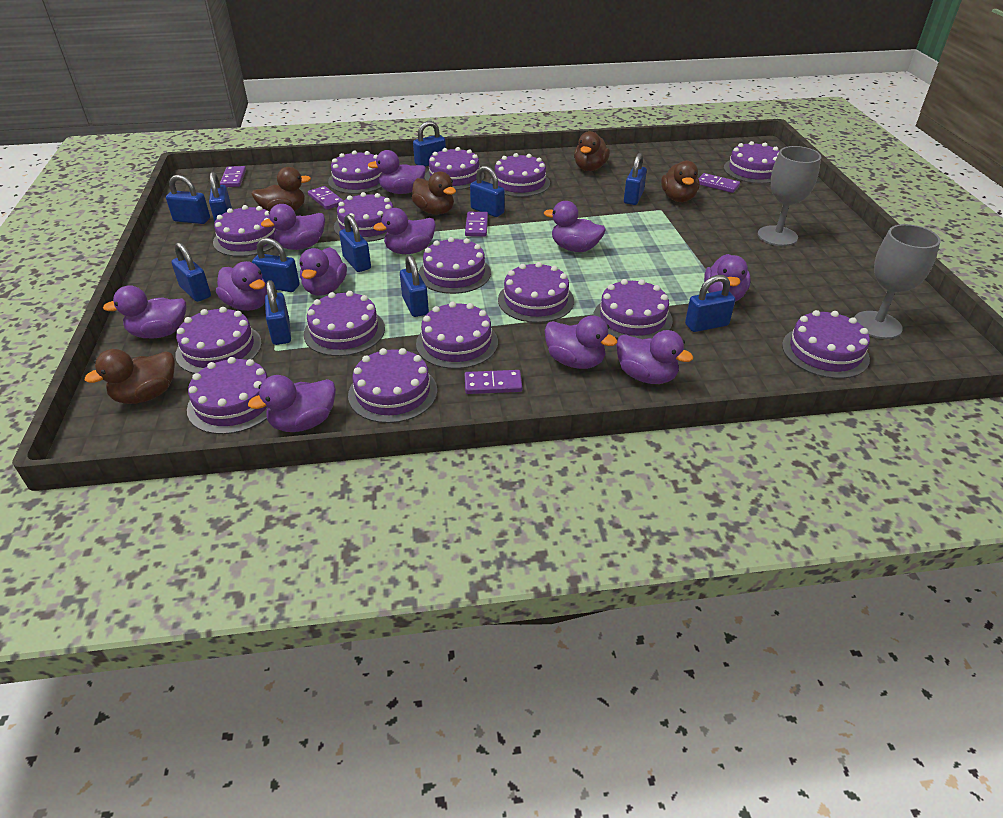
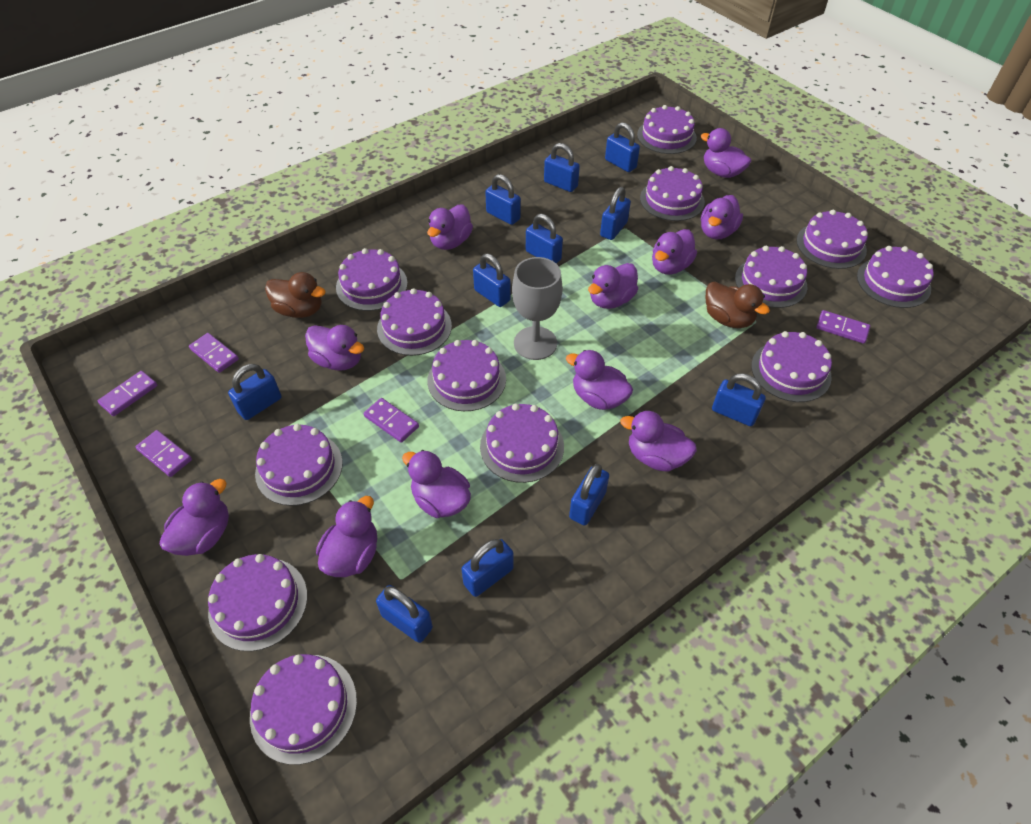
brown duck: [85,349,175,404] [252,167,311,211] [412,171,456,215] [574,131,610,171] [661,161,699,202] = 5 -> [265,272,326,318] [706,282,770,328] = 2
grey goblet: [758,146,821,246] [854,224,941,339] = 2 -> [512,257,563,360] = 1
purple cake: [175,307,262,374] [187,357,268,434] [213,205,276,257] [304,291,385,356] [328,150,382,194] [334,192,393,242] [348,348,437,423] [416,302,498,369] [418,237,491,294] [425,147,484,190] [490,153,550,197] [498,262,574,323] [593,279,673,339] [724,141,779,184] [782,310,870,379] = 15 -> [208,554,307,651] [250,654,357,765] [255,424,343,506] [336,248,408,311] [377,288,452,356] [427,340,506,411] [480,403,564,483] [637,105,697,154] [640,166,705,221] [735,246,807,308] [751,331,832,402] [797,210,868,269] [857,246,934,308] = 13

